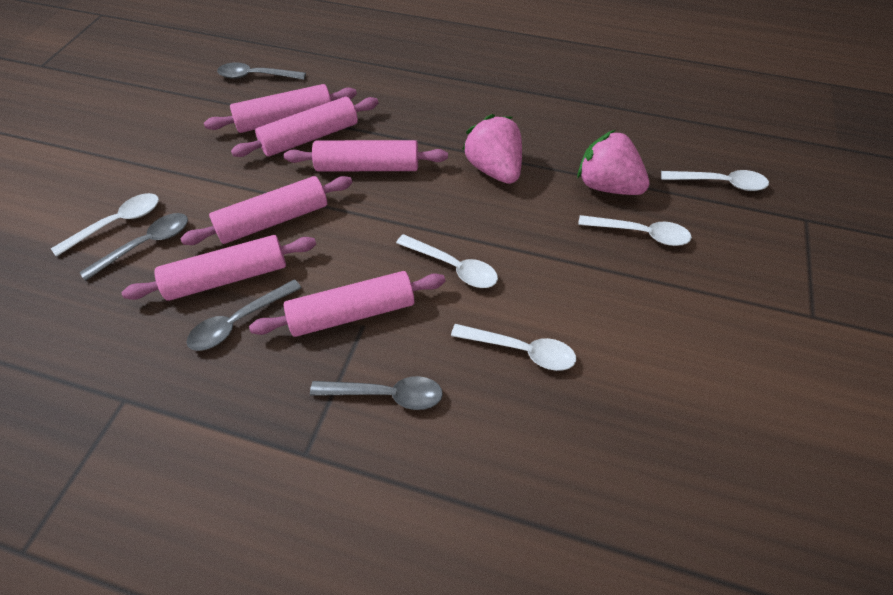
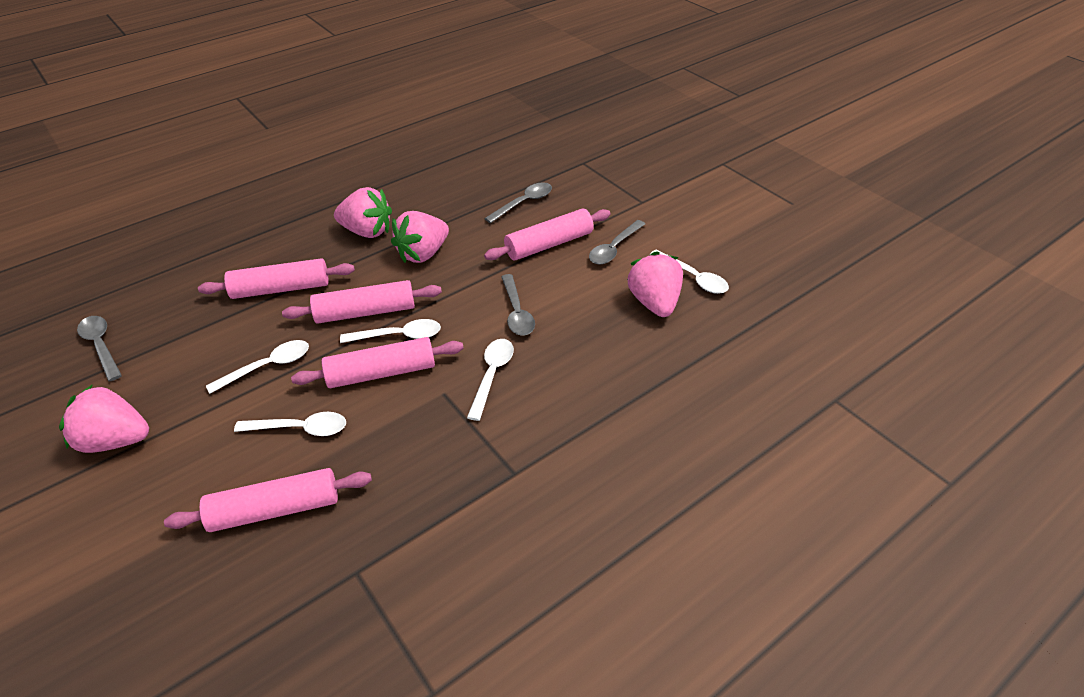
pink rolling pin: [122,235,316,301] [180,176,353,245] [204,84,357,133] [231,96,379,157] [249,271,445,337] [284,140,448,172] = 6 -> [164,468,372,532] [198,258,355,299] [282,280,442,324] [291,337,464,388] [484,208,611,260] = 5
pink strawberry: [462,114,522,184] [578,130,650,195] = 2 -> [59,384,149,453] [334,187,392,238] [391,211,449,263] [627,251,683,317] = 4

